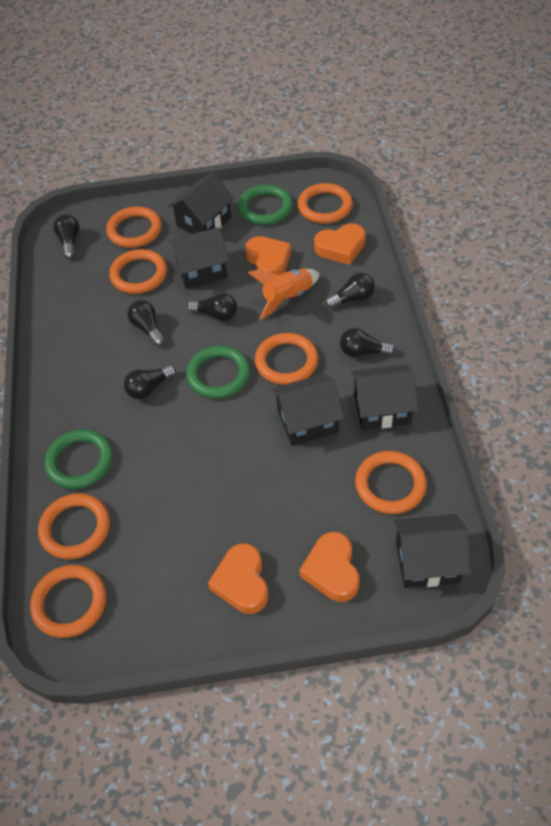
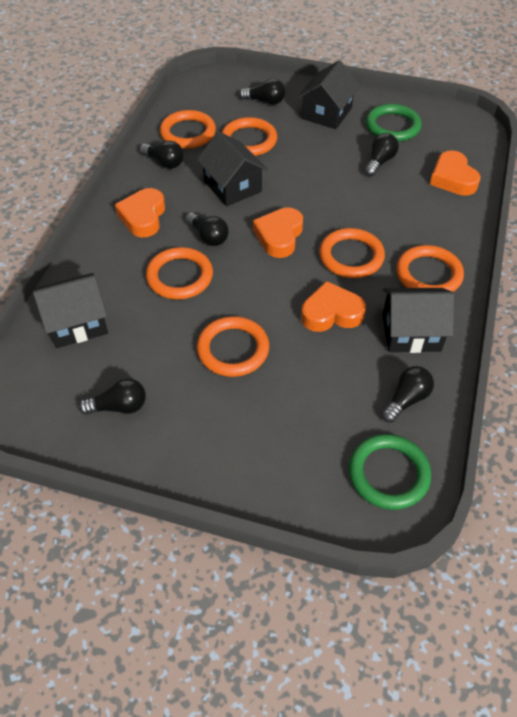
black house: [168,172,234,234] [169,227,229,289] [271,374,344,446] [351,364,418,430] [393,514,470,588] = 5 -> [33,273,108,348] [197,131,268,206] [298,60,360,129] [382,288,454,353] = 4
green ring: [45,429,113,489] [186,346,250,398] [238,184,293,225] = 3 -> [348,434,431,510] [366,104,422,142] = 2
orange ring: [30,565,106,638] [38,493,110,559] [106,206,162,248] [109,249,167,294] [255,333,318,385] [298,183,353,224] [355,451,427,514] = 7 -> [146,247,213,299] [160,110,216,149] [197,316,269,377] [222,117,277,156] [319,228,385,278] [396,245,464,292] = 6
orange rocket: [248,269,320,319] = 1 -> none = 0

